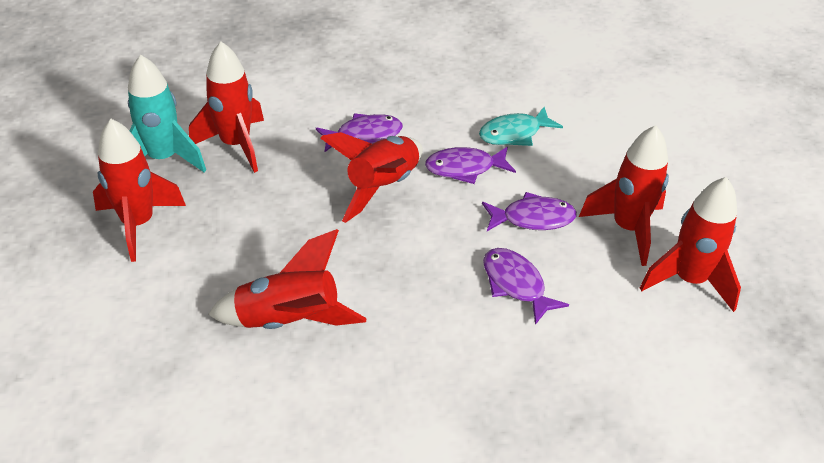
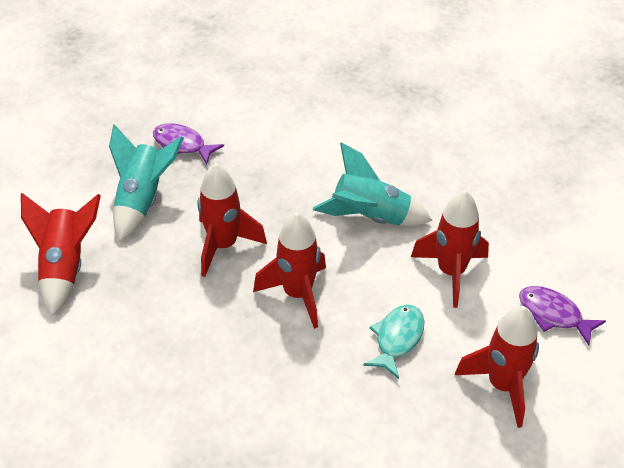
purple fish: [316,113,403,152] [425,147,516,184] [482,192,577,231] [483,248,569,325] = 4 -> [153,123,224,165] [519,286,606,346] = 2
red rocket: [93,119,186,262] [189,42,264,173] [208,229,366,329] [320,132,423,223] [579,125,669,266] [640,177,741,312] = 6 -> [21,193,101,316] [197,163,267,277] [253,212,326,329] [411,190,489,308] [455,306,539,428] = 5
turquoise rocket: [128,54,206,172] = 1 -> [109,124,184,242] [313,142,432,226] = 2

